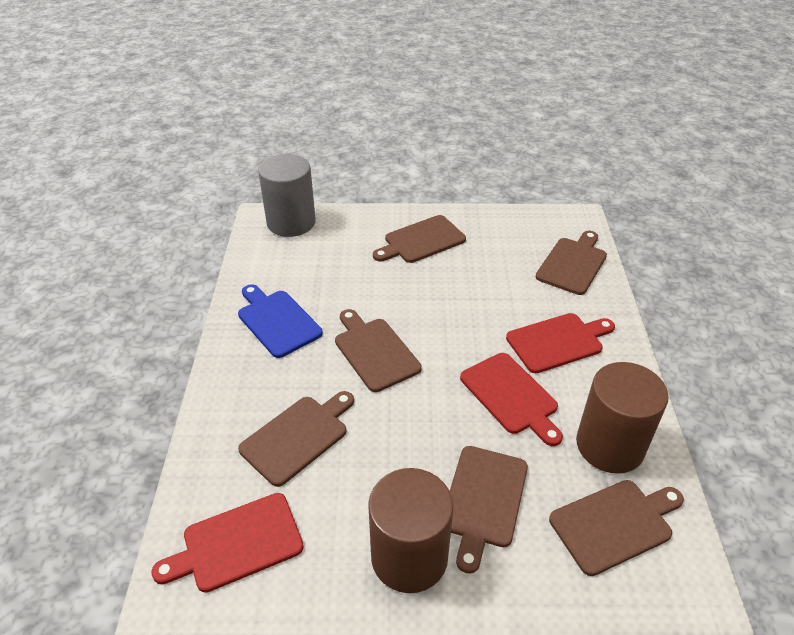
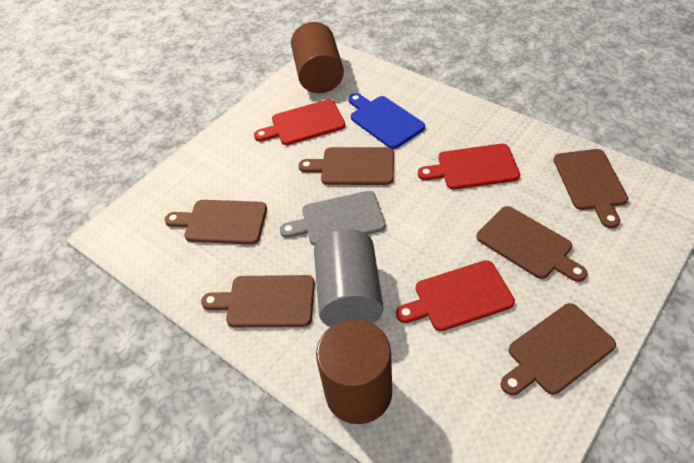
grey cutting board: none = 0 -> [280,191,386,246] = 1

